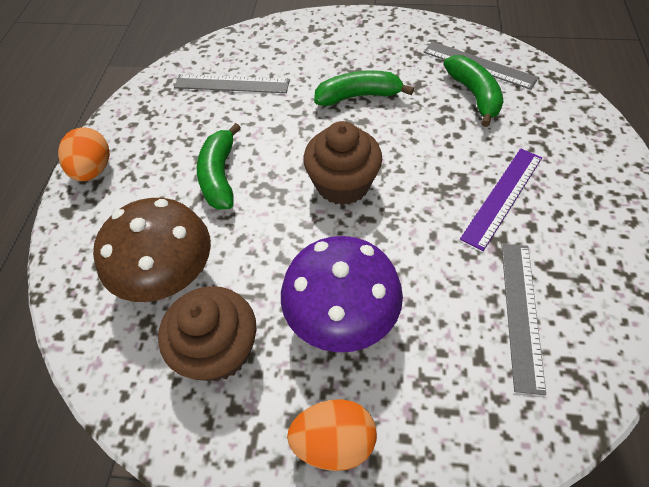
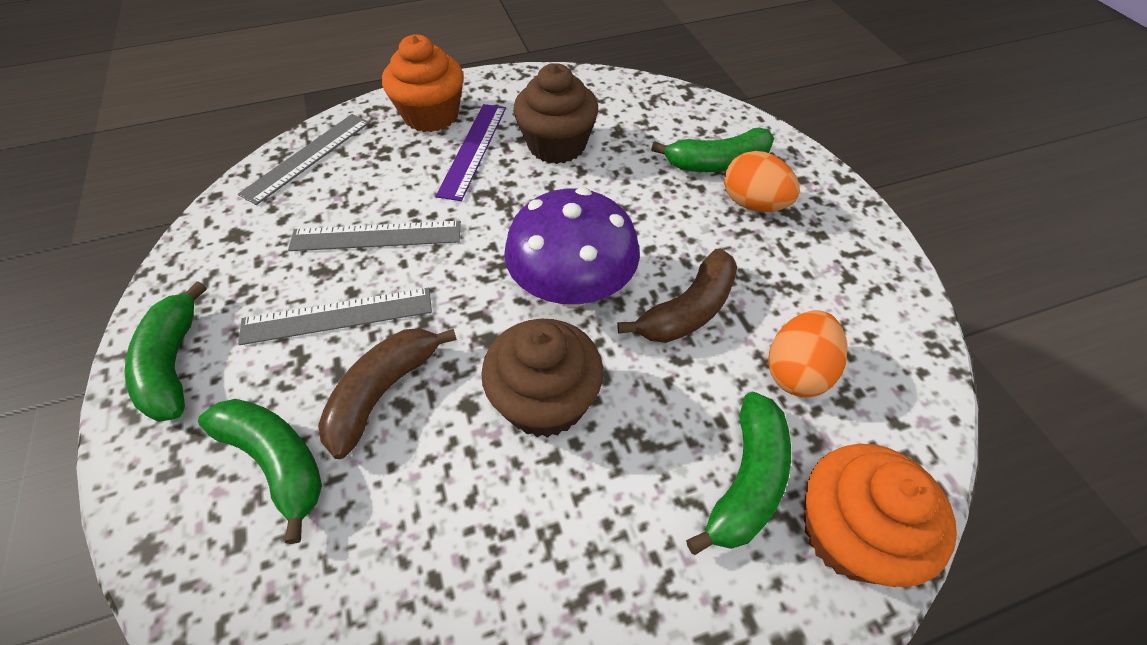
brown banana: none = 0 -> [318,328,457,459] [617,248,737,343] = 2
brown mushroom: [93,198,211,302] = 1 -> none = 0
green banana: [197,123,241,210] [314,70,414,106] [444,55,503,127] = 3 -> [125,281,207,422] [198,399,322,544] [651,128,774,172] [686,392,791,555] = 4
orange cupcake: none = 0 -> [382,35,464,132] [804,444,957,587] = 2

